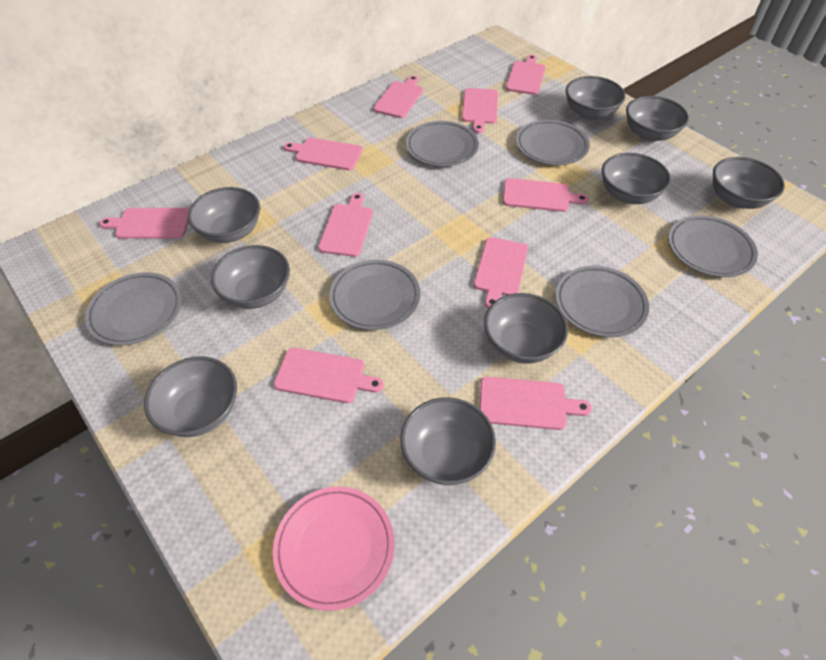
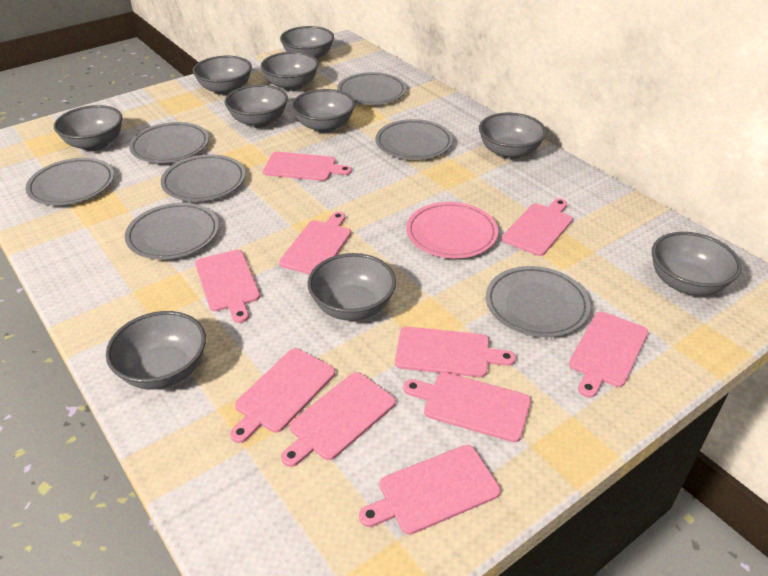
grey bowl: [144,356,237,437] [188,187,260,243] [211,245,290,309] [400,397,496,485] [484,293,568,364] [566,76,626,120] [602,153,671,204] [626,96,689,142] [713,157,785,209] = 9 -> [54,105,123,151] [106,311,206,389] [193,56,252,95] [225,85,288,128] [261,52,319,91] [280,26,334,60] [291,89,355,133] [308,253,396,321] [479,113,546,160] [652,232,742,295] = 10
grey plate: [85,272,182,346] [329,260,420,330] [406,121,479,166] [516,120,590,165] [555,266,649,337] [668,215,758,277] = 6 -> [26,158,114,205] [125,203,219,260] [129,122,209,163] [161,154,246,201] [337,72,406,105] [375,119,453,160] [486,266,591,337] = 7

